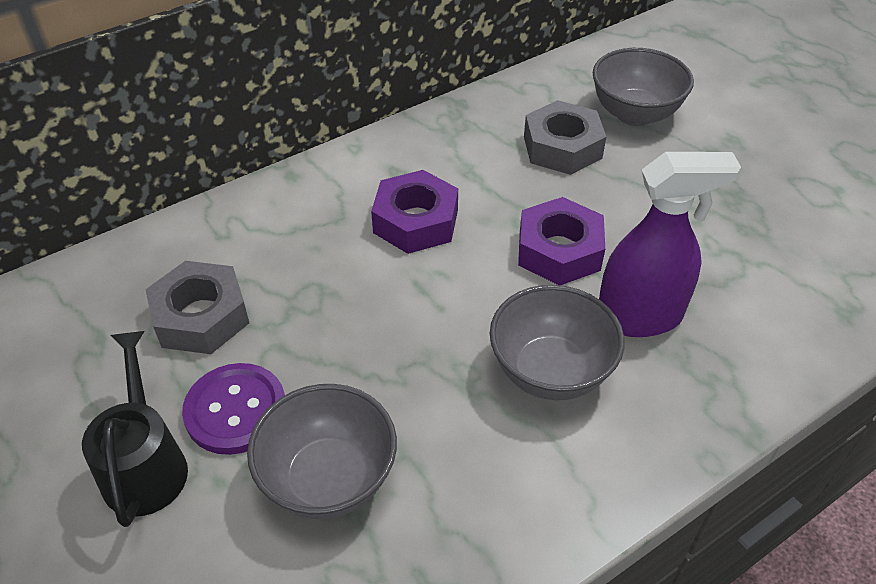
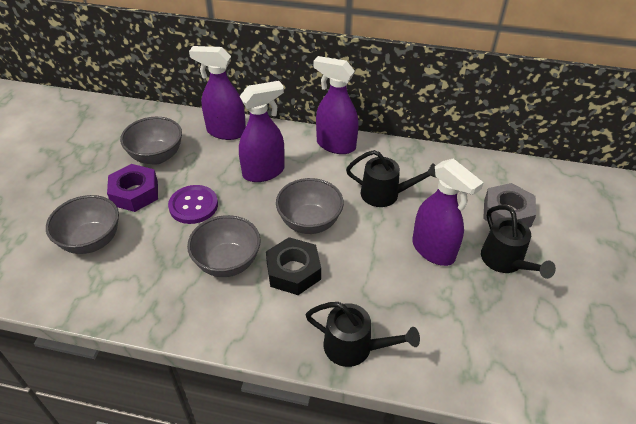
black nut: none = 0 -> [266,237,321,295] = 1
black watering can: [82,331,188,527] = 1 -> [305,302,420,367] [346,150,437,207] [481,205,556,279] = 3
grey bowl: [247,384,397,519] [490,285,625,400] [593,48,694,126] = 3 -> [46,195,119,254] [120,117,182,165] [187,215,261,277] [276,178,344,234] = 4
grey nut: [145,261,249,354] [524,100,606,175] = 2 -> [483,183,536,227] = 1
purple nut: [371,170,458,254] [518,197,605,285] = 2 -> [107,164,158,212] = 1
purple spray bottle: [599,152,741,337] = 1 -> [189,46,246,140] [239,81,284,182] [313,56,359,154] [412,158,484,266] = 4

